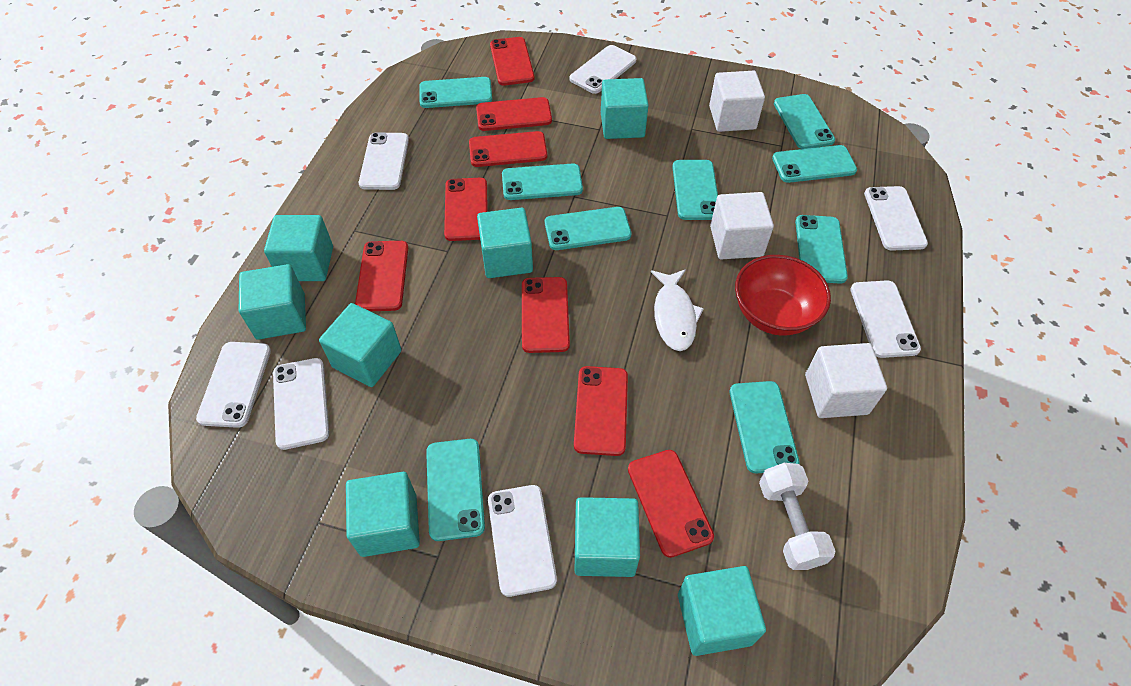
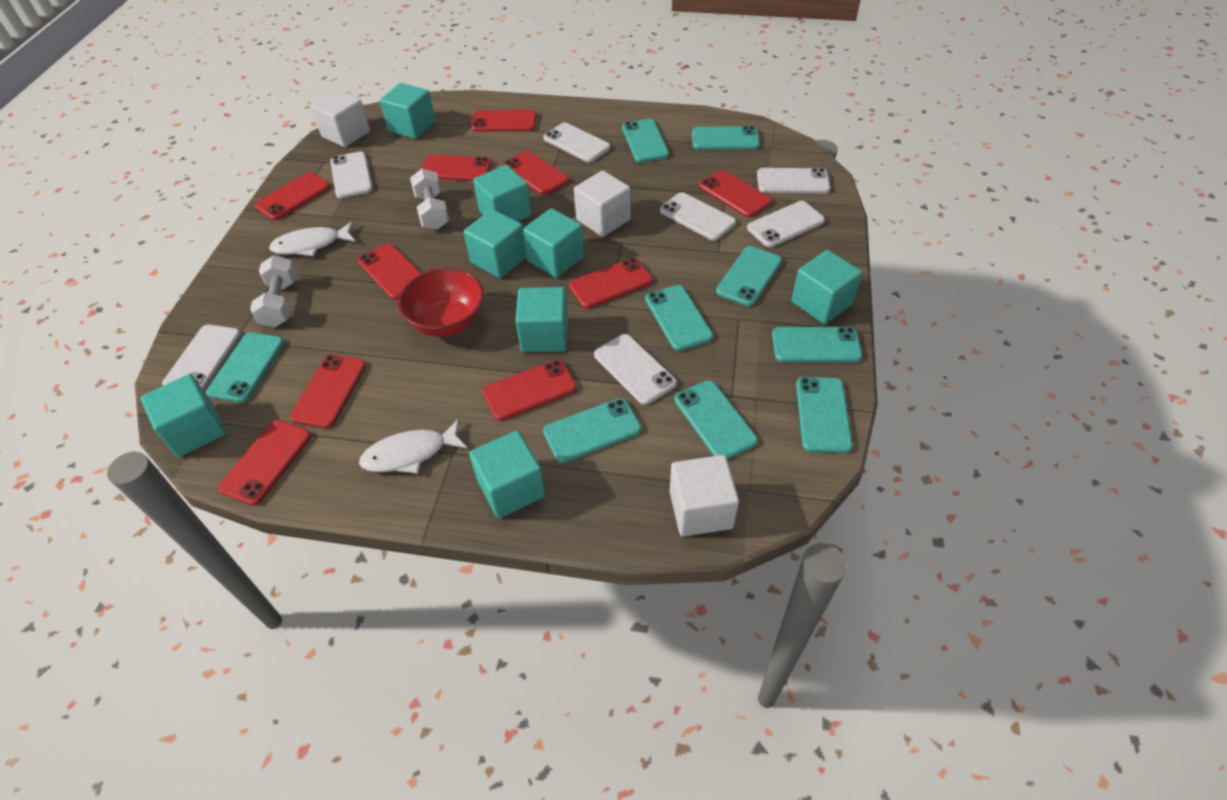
red phone: [355,241,408,311] [444,178,488,241] [469,131,547,167] [476,97,552,131] [490,37,534,85] [522,277,570,353] [574,366,628,456] [628,450,714,558] = 8 -> [218,420,311,506] [255,172,331,220] [290,355,366,429] [358,243,422,300] [421,154,492,181] [471,110,537,132] [483,360,577,421] [503,151,569,195] [569,258,653,308] [699,170,772,218] = 10
white dumbbell: [759,463,835,570] = 1 -> [250,255,297,327] [410,169,449,230] = 2
white fish: [651,269,704,351] = 1 -> [269,222,356,256] [359,419,468,474] = 2

